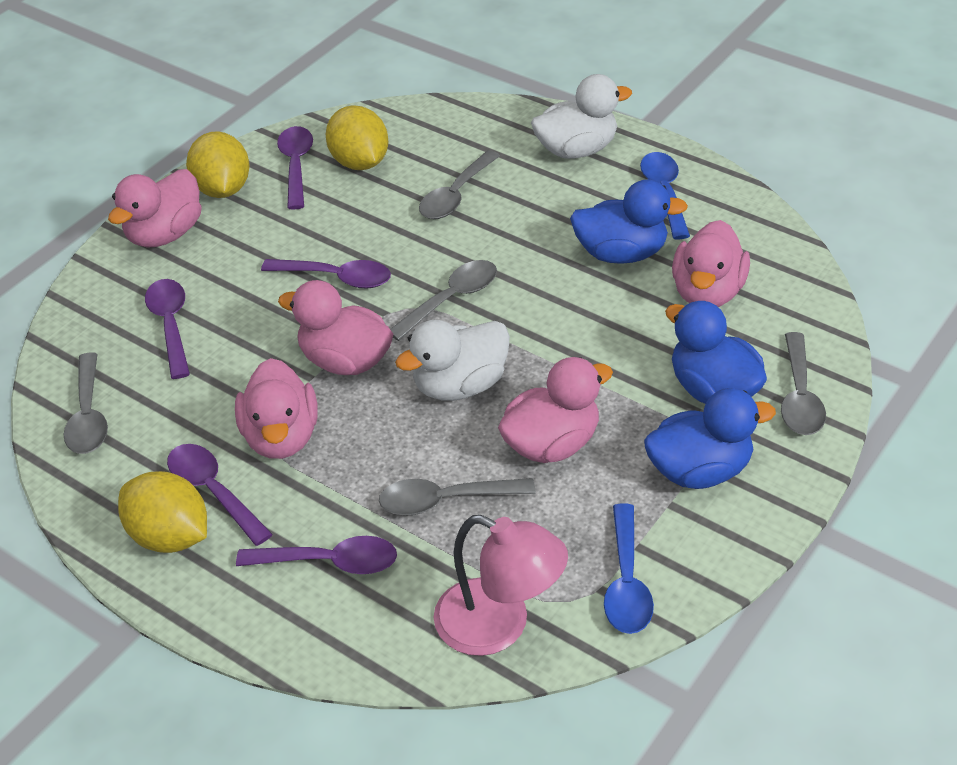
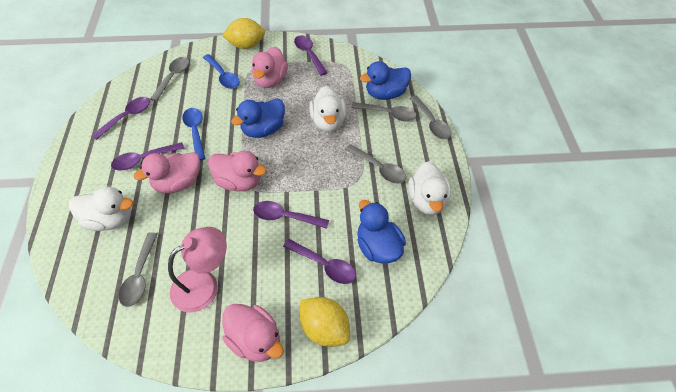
pink duck: [108,169,202,248] [235,358,318,459] [278,280,393,375] [498,357,613,463] [672,220,750,307] = 5 -> [134,152,200,193] [208,151,267,191] [222,304,284,362] [252,46,288,88] = 4
white duck: [395,320,510,401] [531,74,632,159] = 2 -> [69,186,133,231] [309,86,346,132] [408,161,451,215] = 3
yellow lemon: [118,471,207,553] [186,131,250,198] [326,105,388,170] = 3 -> [222,18,265,49] [300,297,350,347] = 2

